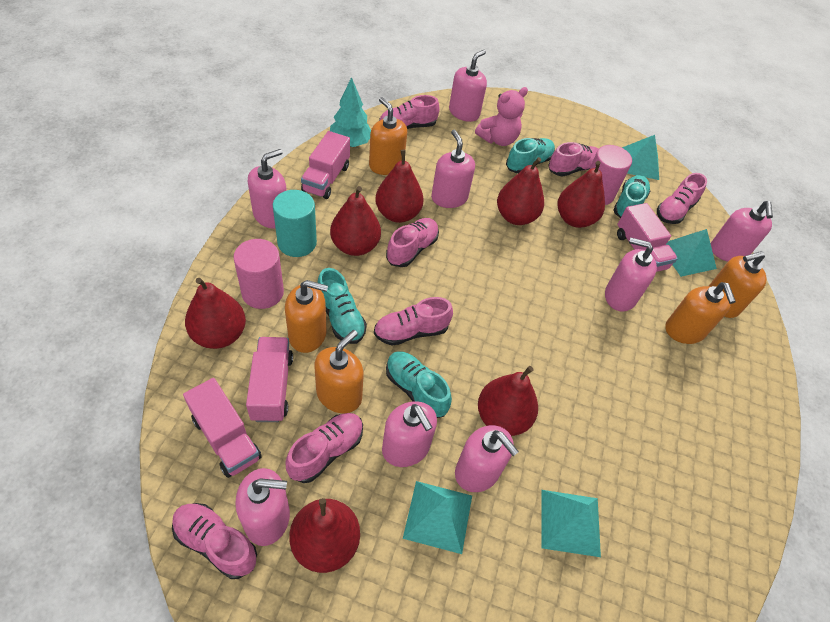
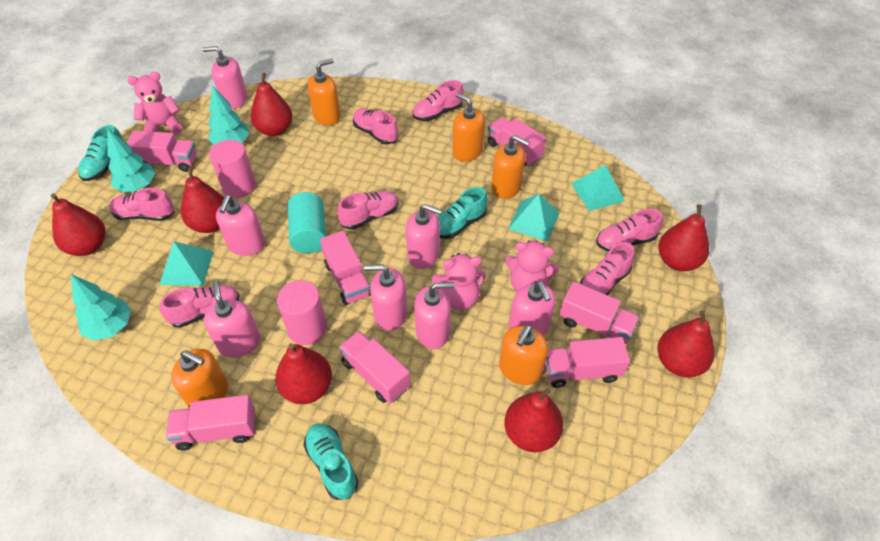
pink soap dispenser: [235,468,290,546] [248,149,287,229] [382,401,437,467] [431,130,475,208] [449,50,487,122] [455,425,519,492] [605,237,657,312] [711,201,773,262] = 8 -> [203,46,247,109] [204,280,261,358] [216,195,265,256] [364,264,408,331] [406,204,442,269] [414,282,455,349] [509,281,556,336] = 7
pink teddy bear: [475,87,528,146] = 1 -> [127,72,182,134] [432,253,486,310] [505,240,559,292] = 3
pink truck: [183,378,262,478] [246,337,293,422] [301,131,350,199] [617,203,678,272] = 4 -> [127,131,197,172] [166,395,255,451] [320,231,371,305] [339,331,411,403] [488,117,547,166] [545,337,630,388] [559,282,640,344] = 7
turquoise pyramid: [403,481,472,554] [542,490,601,557] [622,135,659,180] [666,229,717,277] = 4 -> [159,241,214,286] [508,194,560,241] [571,165,625,211] = 3
turquoise shoe: [317,268,367,344] [386,351,452,418] [506,138,555,174] [614,175,650,218] = 4 -> [78,125,124,181] [303,423,359,500] [438,187,488,239] = 3
turquoise tree: [330,77,371,147] = 1 -> [71,274,131,341] [107,128,155,192] [208,85,250,145] = 3

